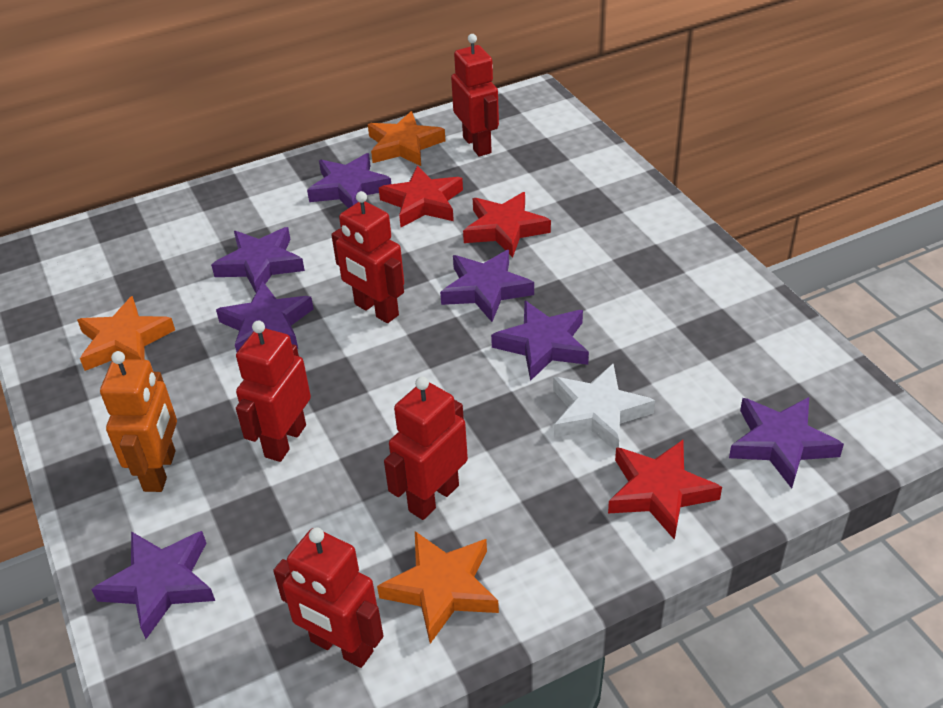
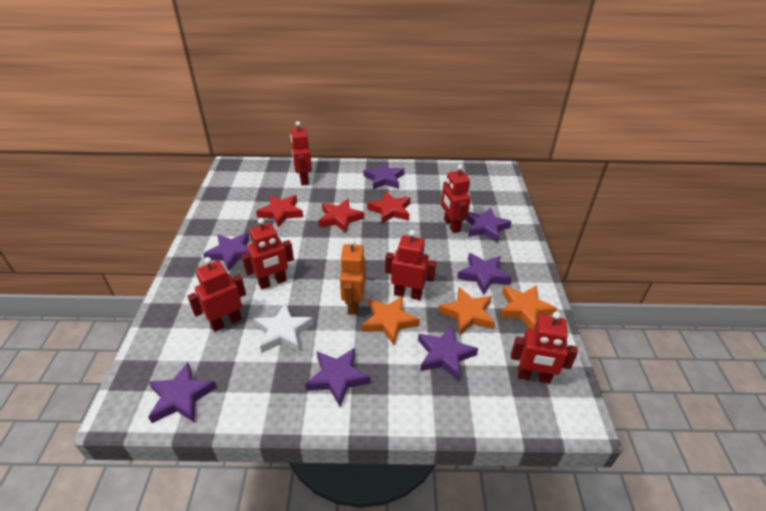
red robot: [236,321,311,462] [273,527,383,668] [331,191,404,323] [384,376,468,520] [451,34,499,157] = 5 -> [187,257,246,332] [242,218,294,289] [290,121,312,185] [385,230,436,300] [441,164,471,233] [511,312,578,384] = 6

